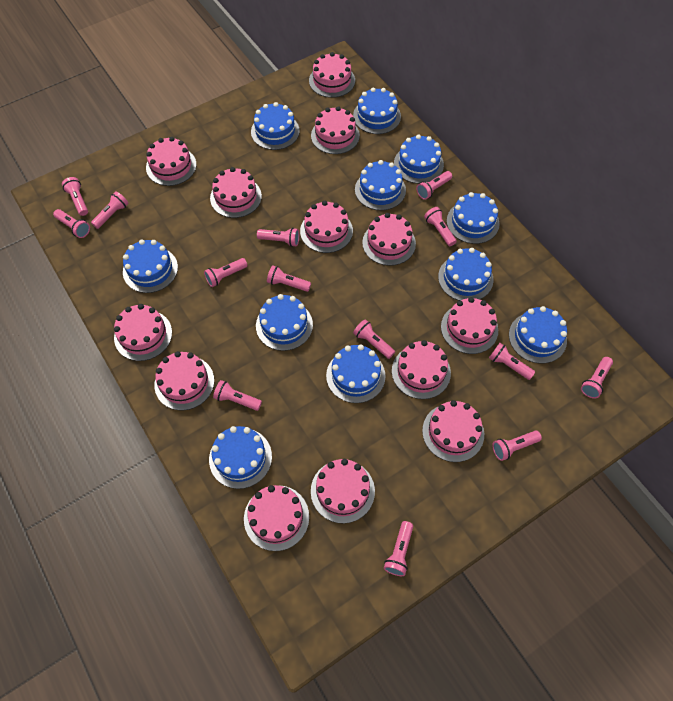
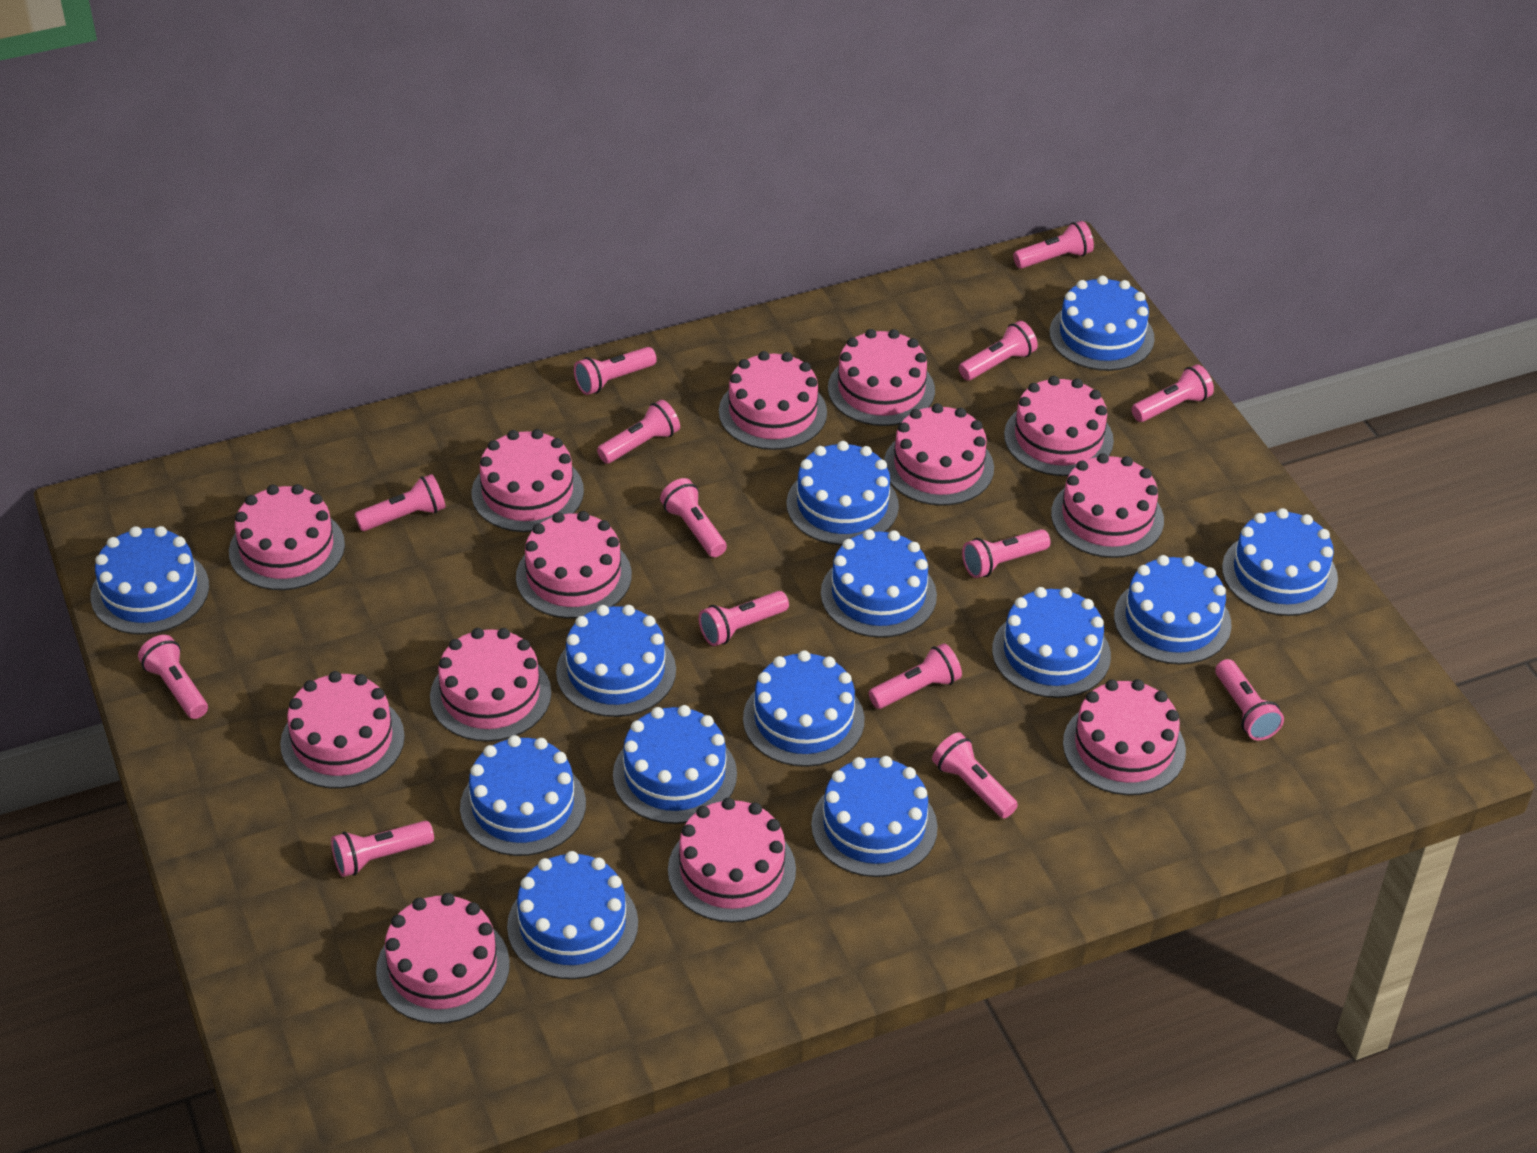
blue cake: [123,239,178,293] [209,426,272,489] [251,102,300,150] [256,294,313,351] [326,344,386,403] [353,88,401,134] [355,160,406,210] [394,134,444,184] [438,248,493,301] [447,192,500,244] [509,306,567,364] = 11 -> [90,526,209,635] [460,735,586,856] [507,851,638,979] [556,605,676,717] [613,705,737,824] [743,650,865,767] [787,441,899,545] [811,756,938,877] [821,529,937,638] [992,587,1111,698] [1049,276,1155,371] [1114,555,1231,664] [1222,508,1338,616] = 13

